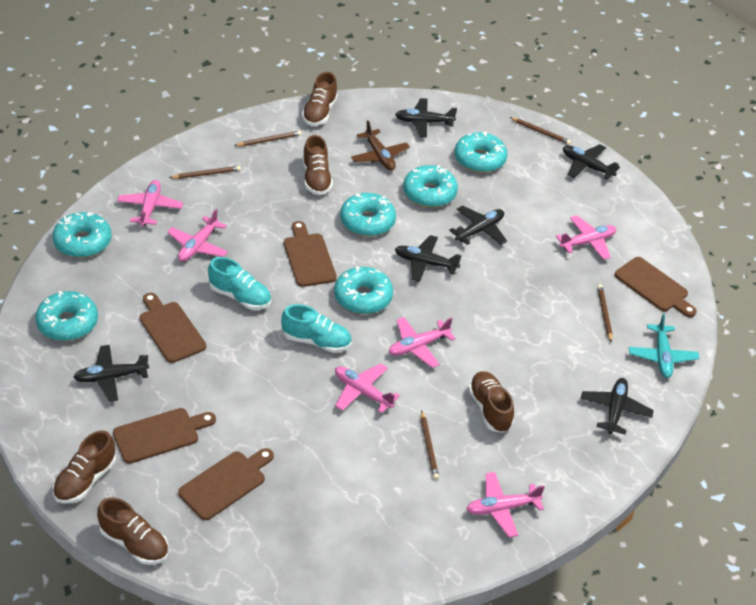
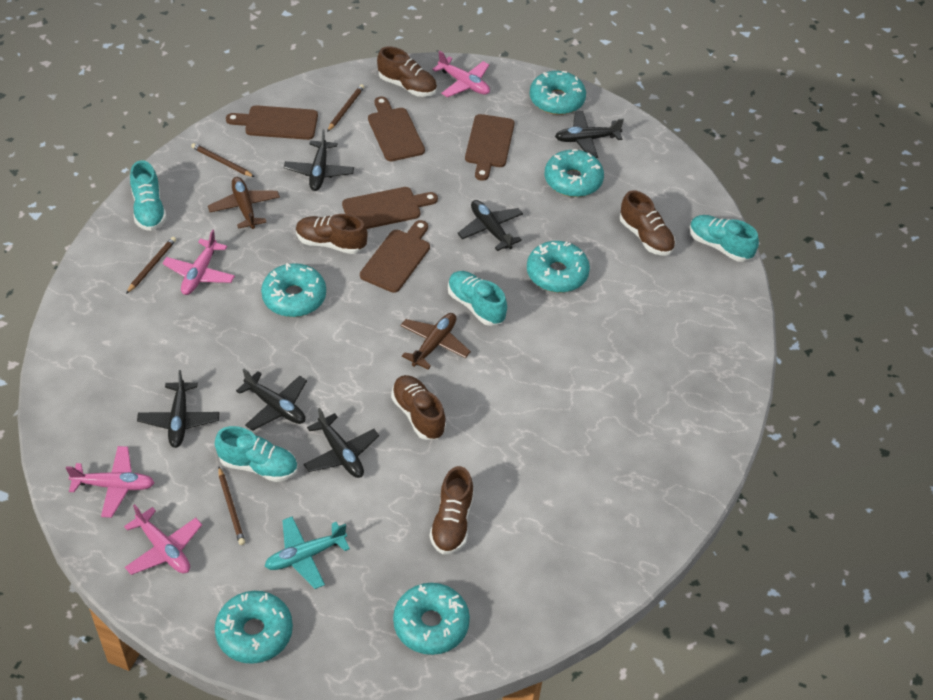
brown pencil: [169,166,241,179] [234,131,302,146] [421,410,439,480] [510,117,571,145] [597,284,612,343] = 5 -> [126,237,176,294] [191,143,255,177] [218,467,245,545] [327,84,364,132] = 4
brown plane: [351,120,410,171] = 1 -> [208,177,280,229] [400,313,471,370] = 2
pink plane: [117,180,183,226] [167,209,228,262] [335,364,400,413] [389,317,456,368] [466,472,545,537] [556,215,616,260] = 6 -> [66,446,155,518] [124,504,202,575] [162,229,235,295] [432,51,490,97] = 4
turquoise shoe: [208,257,271,310] [281,304,352,353] = 2 -> [130,160,167,231] [215,426,298,482] [448,271,507,326] [690,215,759,262] = 4

